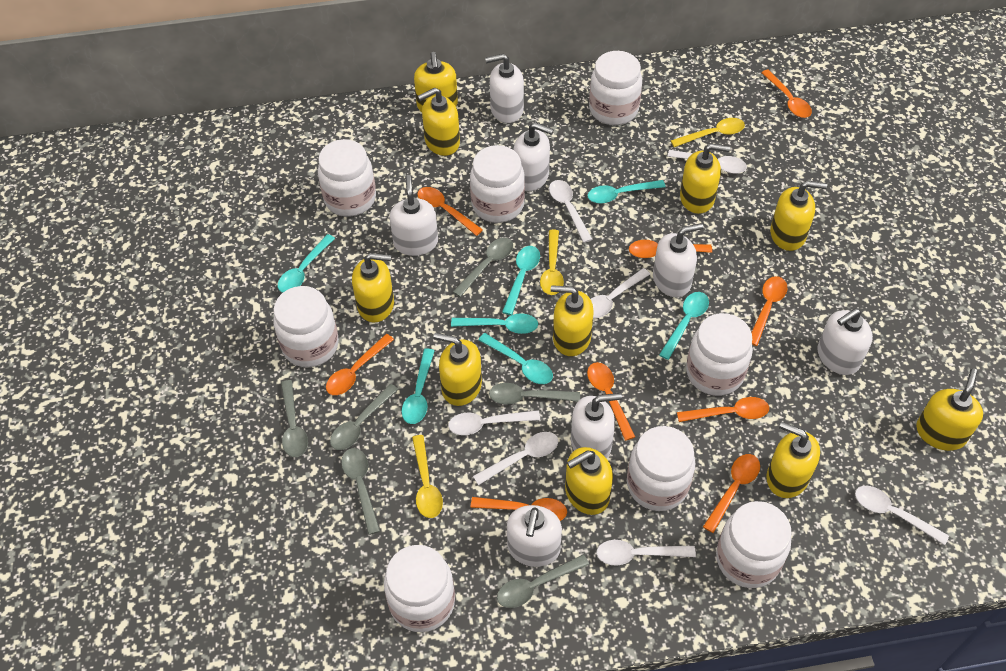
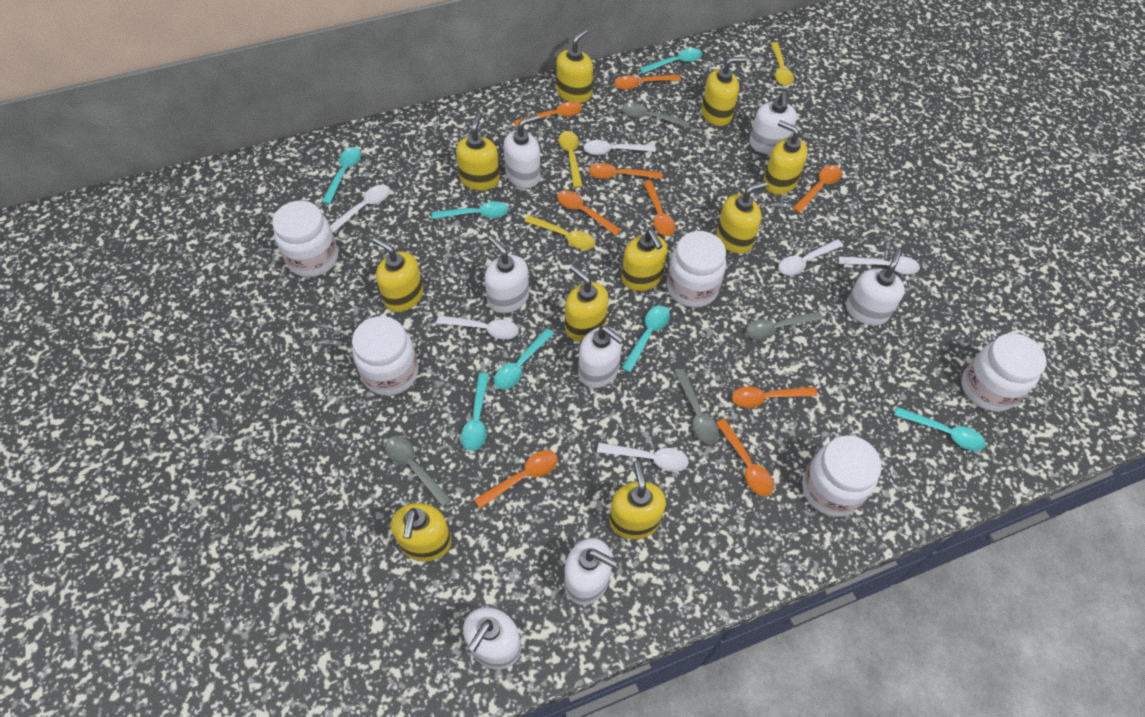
grey spoon: [281,380,308,457] [330,384,399,450] [341,448,380,535] [453,238,513,297] [489,383,580,405] [497,555,589,608] = 6 -> [385,436,452,507] [621,103,690,128] [674,369,719,444] [746,311,823,340] = 4
white jar: [273,286,339,367] [318,139,376,217] [384,545,455,632] [470,145,525,223] [589,51,642,125] [627,426,696,511] [686,313,753,396] [716,501,791,588] = 8 -> [272,200,338,277] [352,316,418,396] [667,231,726,308] [802,435,882,517] [961,333,1046,412] = 5
white spoon: [448,410,540,435] [473,432,558,485] [549,180,593,243] [590,268,650,318] [596,540,696,566] [667,150,747,174] [855,486,949,545] = 7 -> [330,184,390,233] [436,315,519,339] [583,140,656,155] [597,442,688,472] [778,239,843,275] [839,256,920,274] = 6

